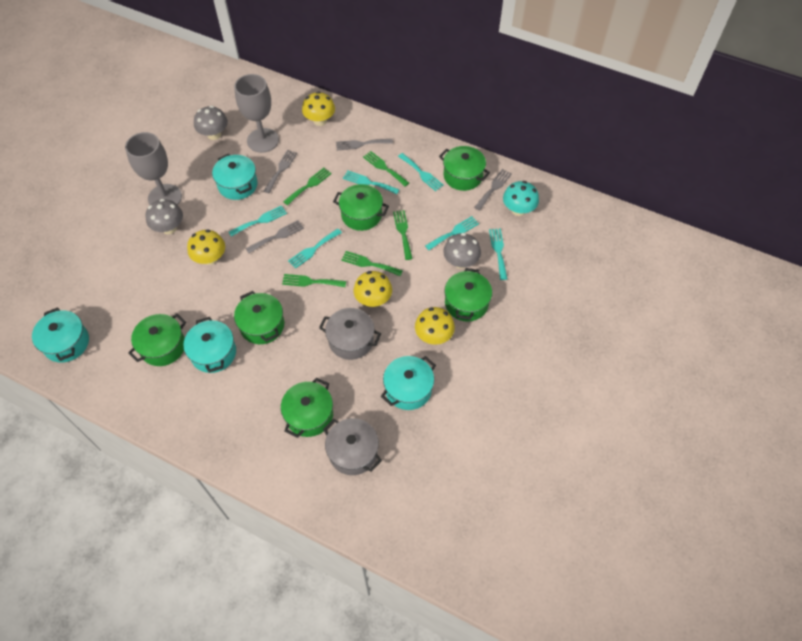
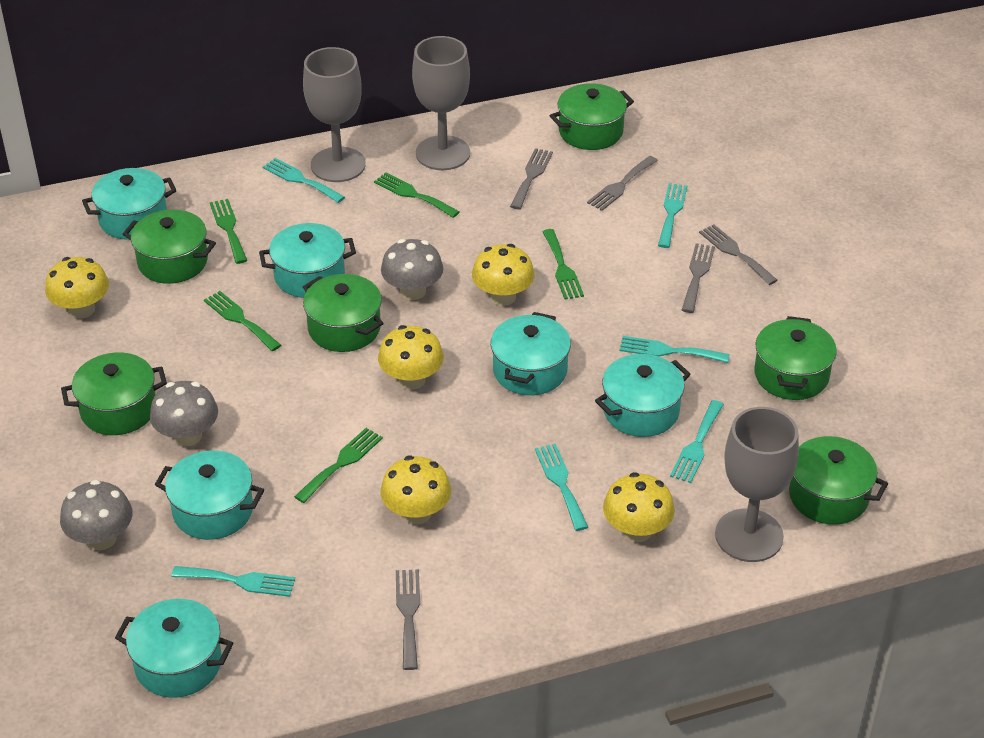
grey fork: [246,220,304,253] [264,150,297,193] [336,139,393,150] [474,169,512,211] = 4 -> [396,569,420,670] [510,148,553,209] [587,156,658,211] [682,243,715,313] [699,224,778,285] = 5
grey goblet: [125,132,182,205] [234,74,279,153] = 2 -> [303,47,366,182] [412,36,470,170] [715,407,799,562] = 3
grey pot: [319,308,381,360] [323,418,382,475] = 2 -> none = 0
turquoise mushroom: [503,181,539,216] = 1 -> none = 0
turquoise pot: [32,307,89,362] [183,317,236,373] [212,154,258,200] [381,356,436,410] = 4 -> [82,168,176,240] [115,599,233,698] [155,451,264,540] [259,223,356,298] [491,312,571,395] [595,354,691,437] = 6
yellow mushroom: [187,229,225,265] [302,92,335,126] [354,271,392,307] [415,307,455,345] = 4 -> [45,257,109,319] [378,325,444,390] [381,456,451,525] [472,244,534,306] [603,472,675,543] = 5

